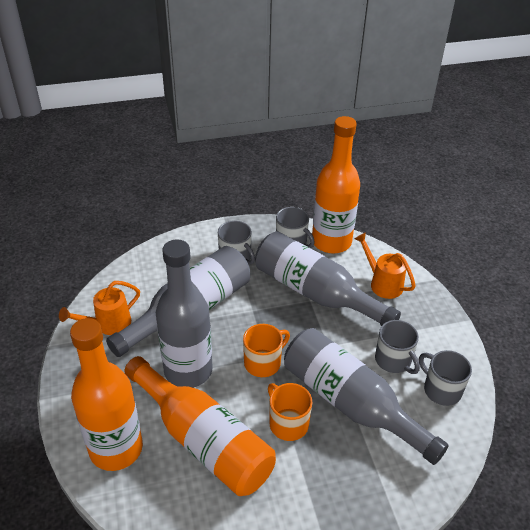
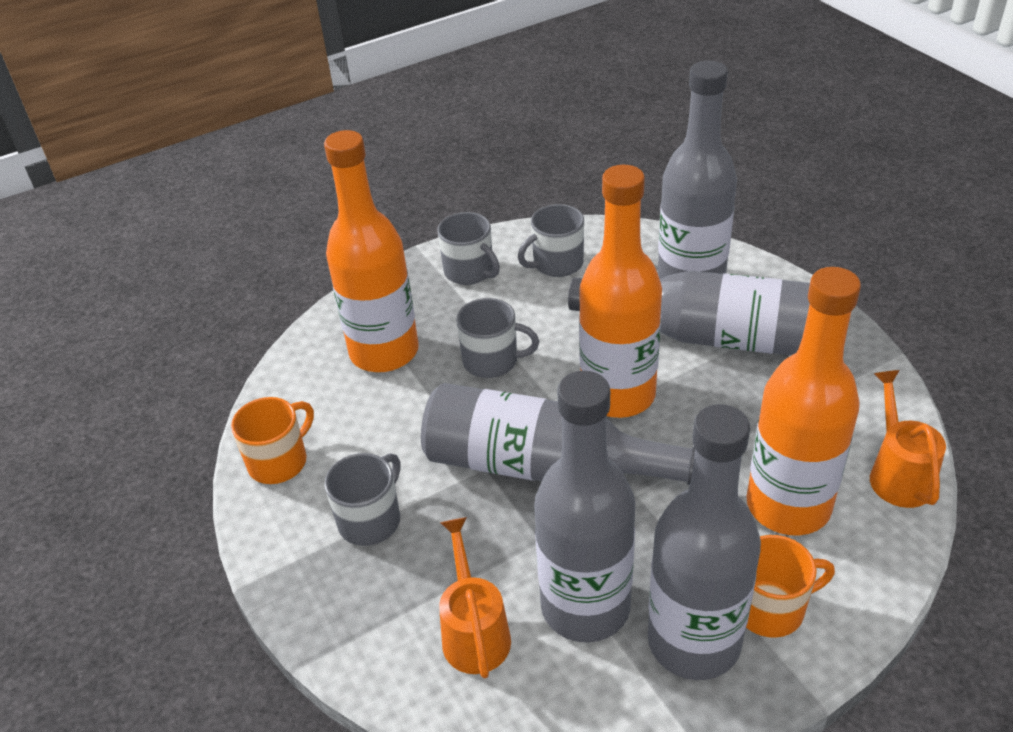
grey bottle: [106,246,250,357] [156,239,213,388] [255,231,401,326] [284,328,449,465] = 4 -> [421,383,695,485] [534,371,635,642] [568,271,810,355] [648,404,761,680] [657,61,737,279] = 5

